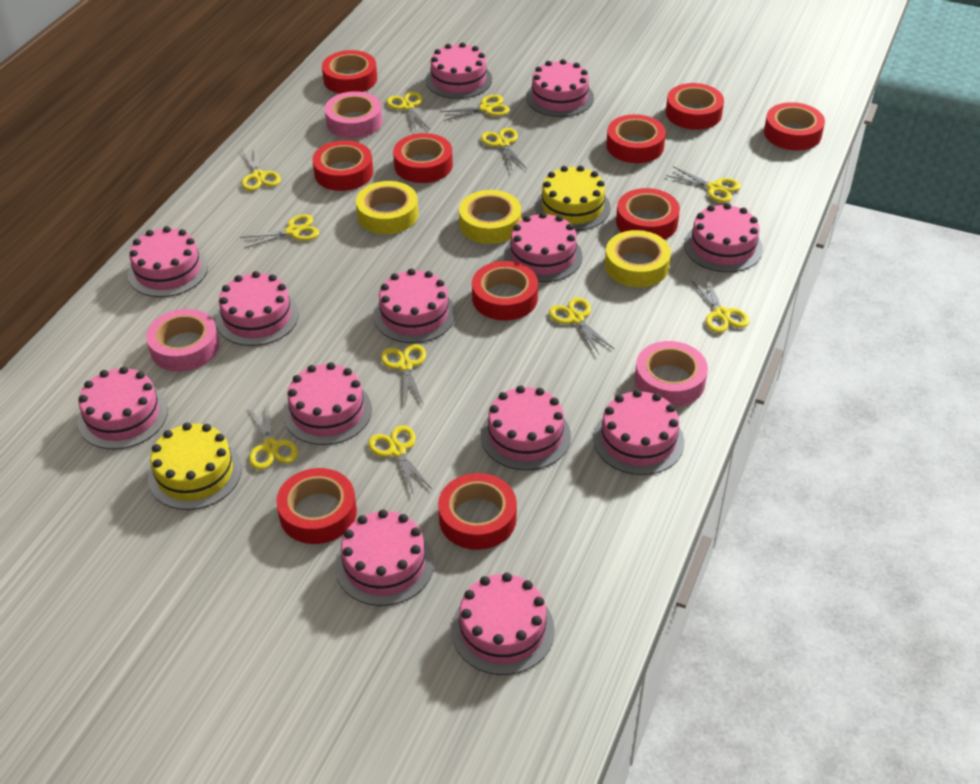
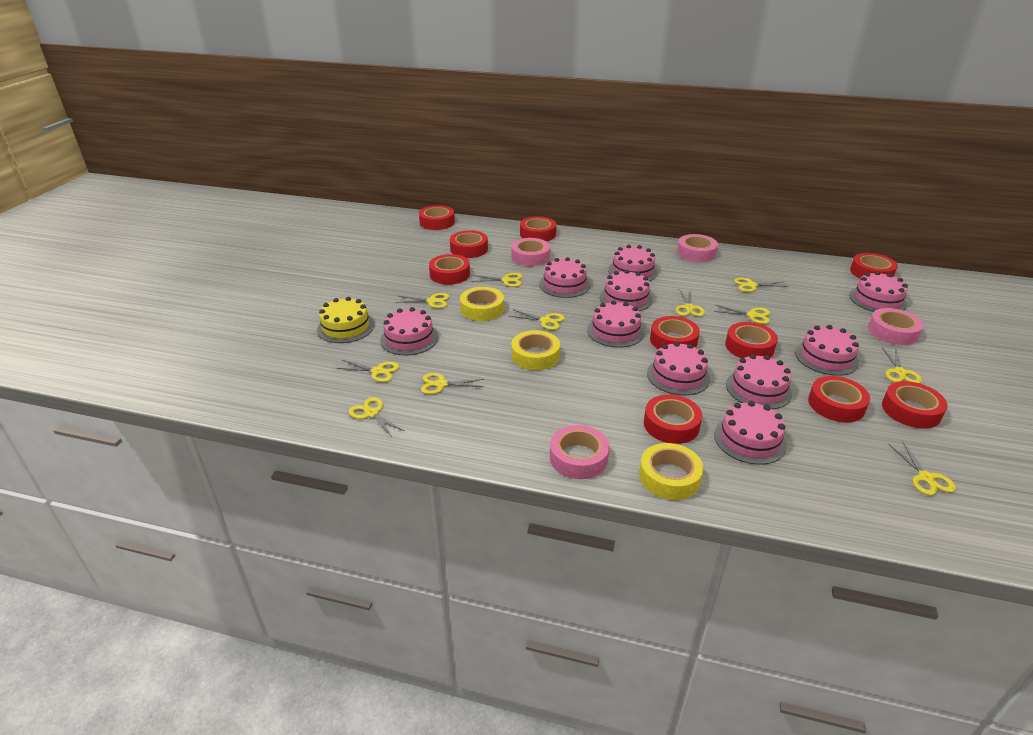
pink cake: [77,366,168,449] [128,226,208,297] [216,271,299,346] [283,362,372,445] [335,509,434,606] [374,269,456,343] [426,42,492,99] [451,573,555,675] [481,386,571,470] [504,212,583,282] [526,59,594,117] [593,390,684,475] [684,203,763,272] = 13 -> [380,307,438,355] [539,257,590,298] [587,300,644,348] [600,270,653,311] [608,245,658,281] [647,342,710,395] [714,401,787,465] [726,354,792,409] [795,325,859,376] [849,271,908,312] = 10
pink tape: [146,309,219,372] [325,91,382,138] [635,341,708,407] = 3 -> [512,238,550,266] [550,425,610,479] [677,234,718,262] [868,308,923,345] = 4
yellow cake: [148,422,242,510] [535,165,611,231] = 2 -> [317,297,374,343] = 1

